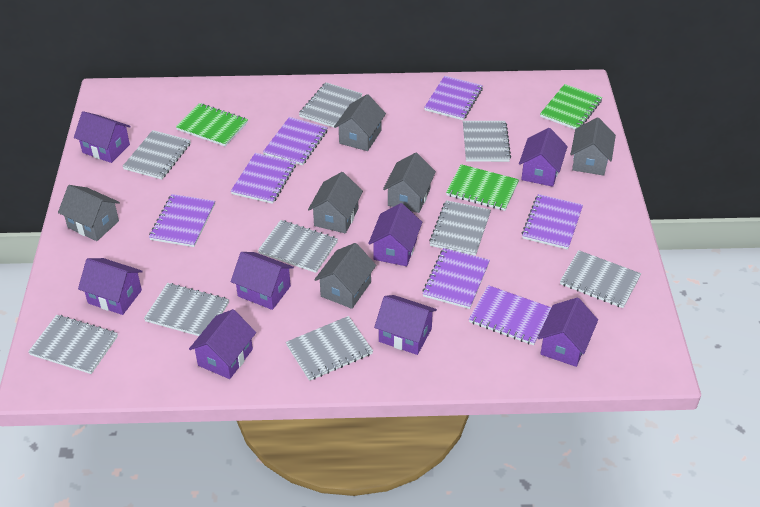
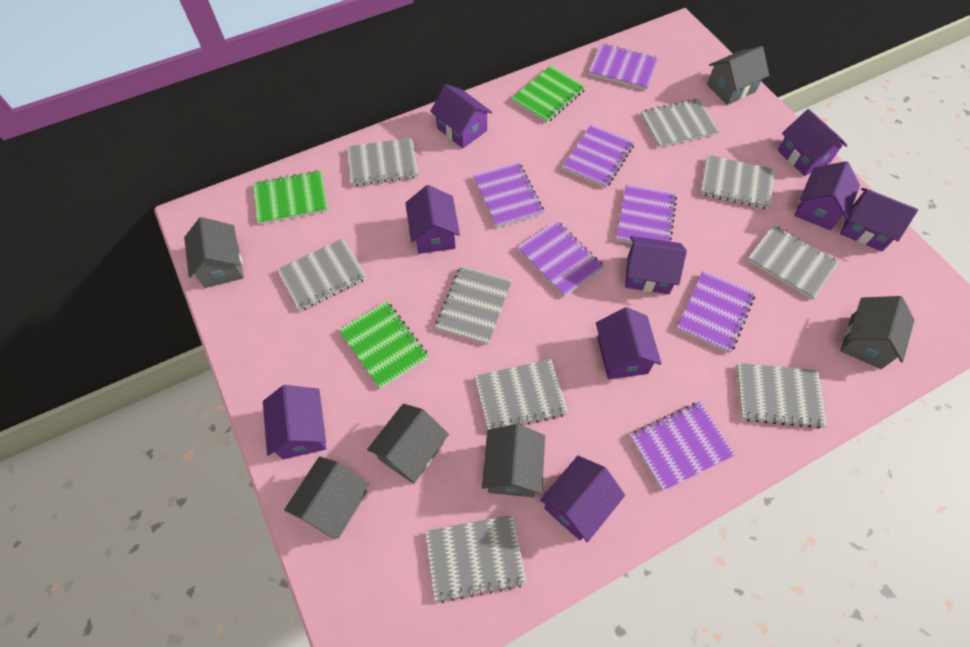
purple house: [74,111,131,163] [78,258,143,315] [189,309,256,379] [231,252,294,310] [368,203,422,266] [374,295,437,355] [519,128,568,187] [538,297,598,367] = 8 -> [263,385,326,460] [406,185,460,254] [430,84,492,148] [540,456,625,542] [596,307,662,379] [625,236,687,294] [778,109,848,176] [794,161,860,230] [840,188,918,251] = 9

